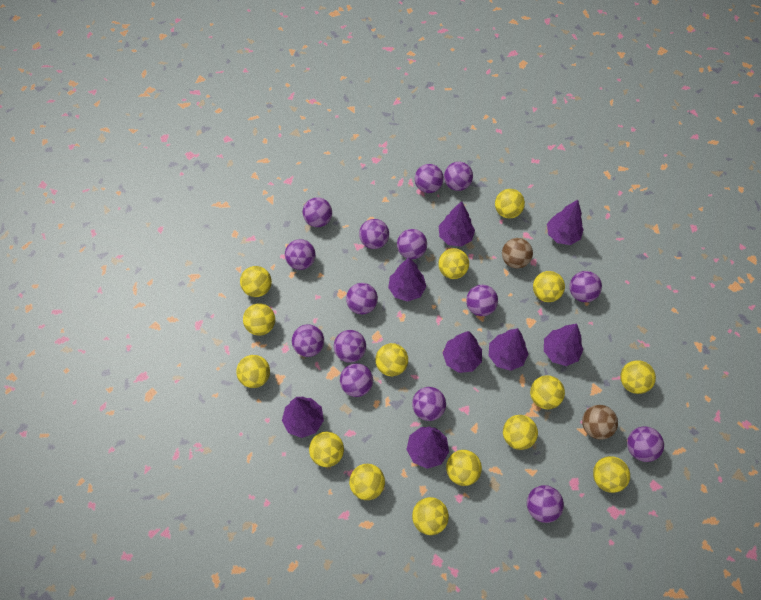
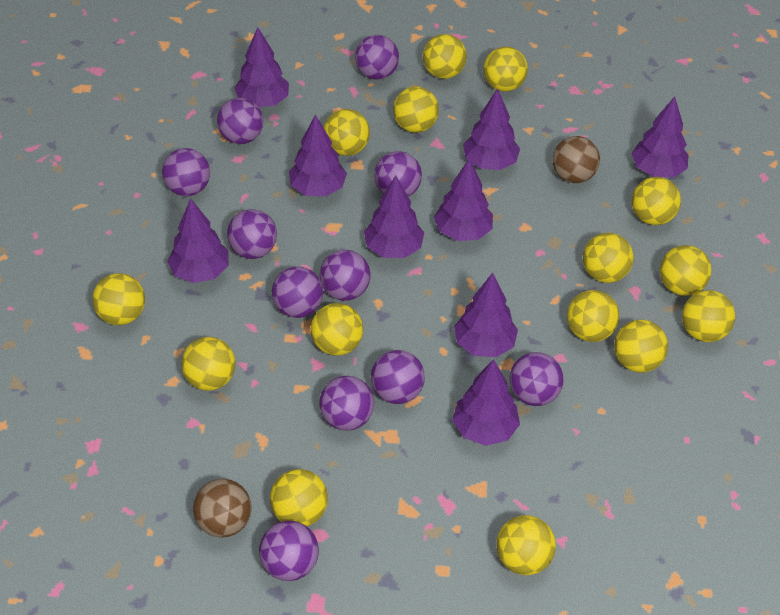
purple ball: [285,239,316,270] [292,324,324,357] [303,197,332,227] [334,330,366,363] [340,363,373,397] [346,283,378,314] [359,219,389,249] [397,229,427,259] [412,387,446,421] [415,164,444,193] [444,162,473,191] [466,285,498,316] [527,485,564,523] [569,271,602,302] [627,426,664,462] = 15 -> [162,148,210,196] [217,98,263,144] [227,209,277,259] [259,521,319,581] [272,266,323,318] [320,250,371,301] [320,376,374,431] [355,35,399,80] [371,350,425,404] [374,151,422,197] [509,352,564,406] = 11
purple tree: [282,397,324,438] [388,257,426,301] [406,426,449,469] [439,201,475,247] [443,331,482,373] [489,328,528,371] [544,324,583,366] [547,200,584,245] = 8 -> [167,198,229,283] [234,27,289,107] [289,114,347,197] [364,175,424,258] [434,159,493,241] [452,359,520,446] [454,273,518,357] [463,89,520,170] [631,97,688,177] = 9

